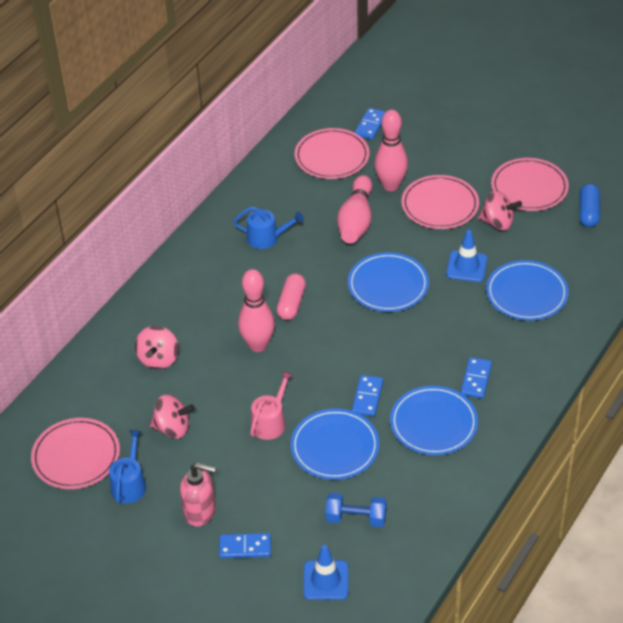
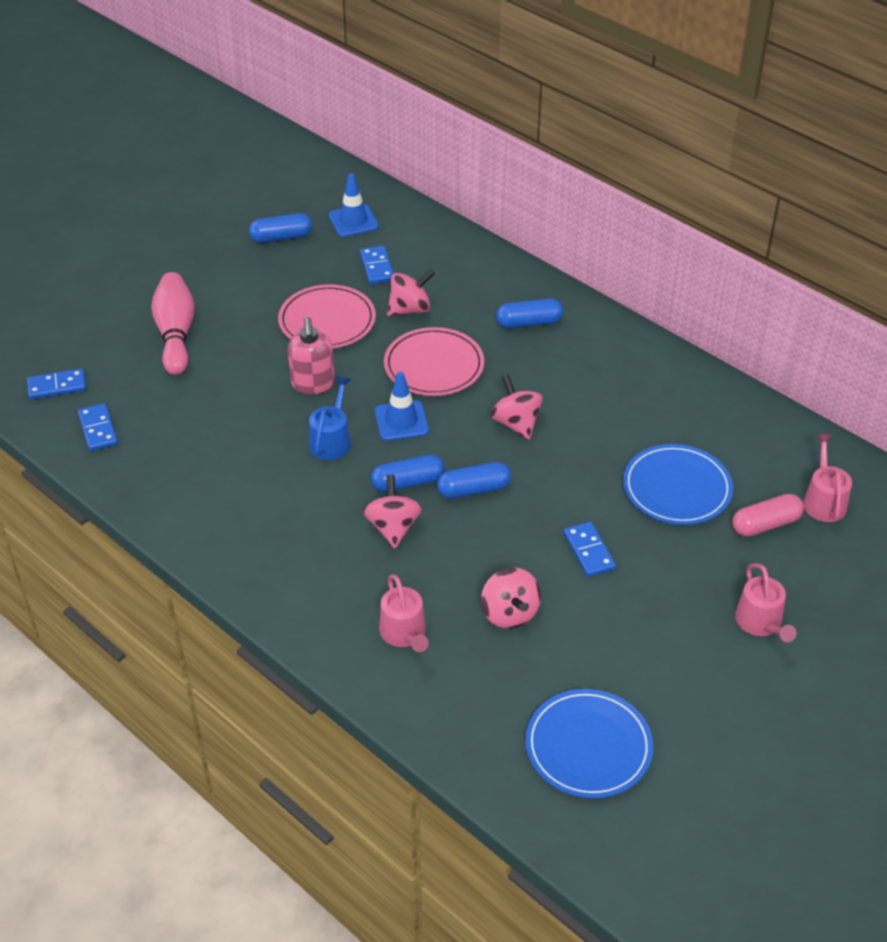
blue capsule: [579,184,600,227] = 1 -> [249,213,312,243] [371,454,445,492] [437,462,511,499] [496,298,563,328] = 4
blue dumbbell: [325,493,387,527] = 1 -> none = 0
blue plate: [291,409,379,480] [348,252,429,312] [390,386,478,455] [486,260,569,321] = 4 -> [525,689,653,798] [623,444,733,525] = 2
blue watering can: [109,430,146,503] [233,206,304,249] = 2 -> [309,377,351,460] = 1
pink bowling pin: [238,269,275,352] [337,175,372,244] [374,110,408,191] = 3 -> [151,272,195,375] = 1
pink plate: [31,418,120,489] [294,128,369,179] [402,175,479,229] [491,158,569,211] = 4 -> [278,284,376,349] [384,327,484,396] = 2
pink spinning top: [135,326,179,369] [150,395,195,438] [478,191,522,230] = 3 -> [363,475,422,548] [387,269,435,316] [481,567,541,629] [491,374,543,440] = 4
pink watering can: [250,371,293,440] = 1 -> [379,574,429,652] [735,563,796,642] [803,434,852,522] = 3

